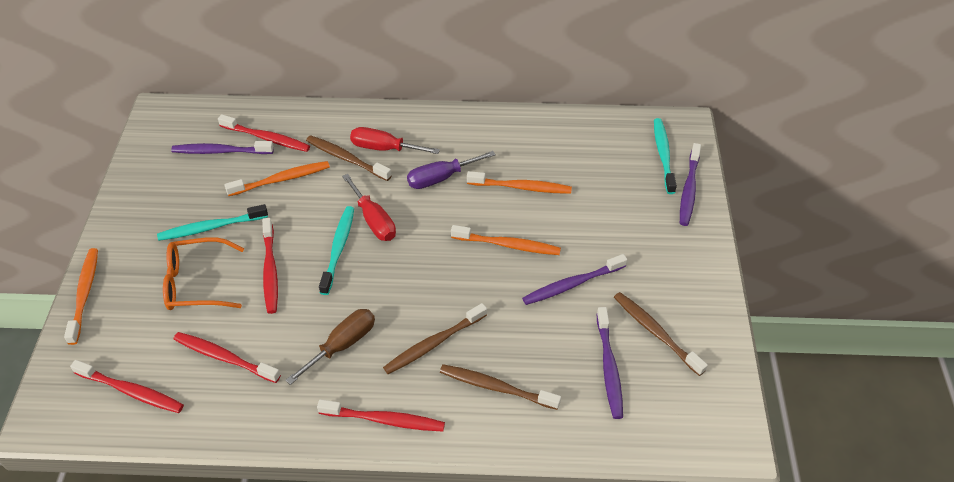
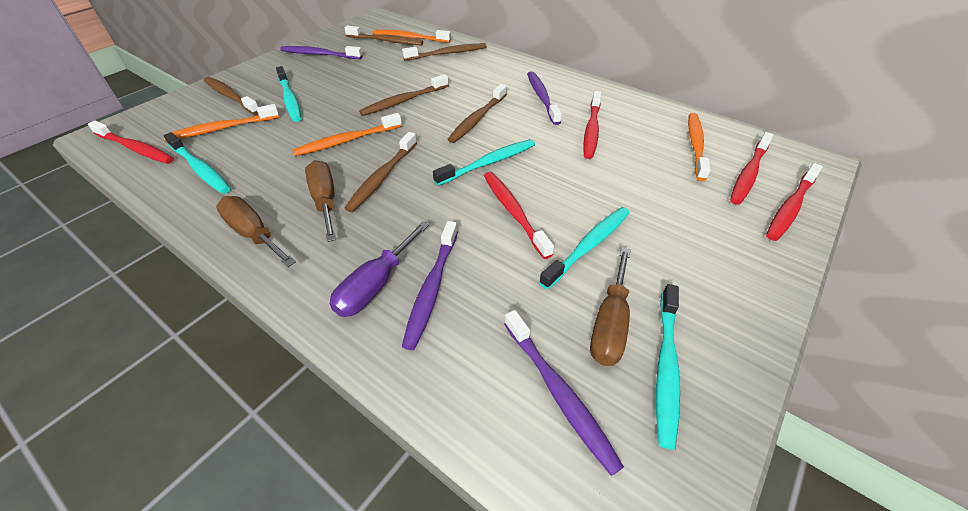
brown screwdriver: [285,309,375,385] = 1 -> [216,196,296,267] [305,160,336,242] [590,247,631,366] = 3
brown toothbrush: [306,135,392,181] [383,303,487,374] [440,364,561,410] [614,292,708,376] = 4 -> [204,77,258,115] [344,132,417,212] [345,25,423,45] [359,74,449,116] [402,43,487,61] [447,84,507,143] = 6
orange glasses: [163,237,244,310] = 1 -> none = 0
red screwdriver: [342,174,396,241] [350,127,440,154] = 2 -> none = 0
turquoise toothbrush: [157,204,268,241] [319,206,354,295] [654,118,677,194] = 3 -> [164,132,231,194] [276,66,301,122] [433,139,535,186] [539,207,630,290] [656,284,680,450] = 5

